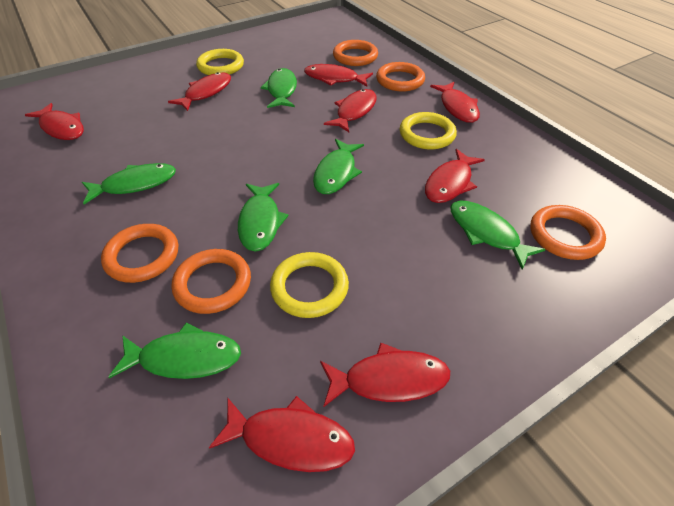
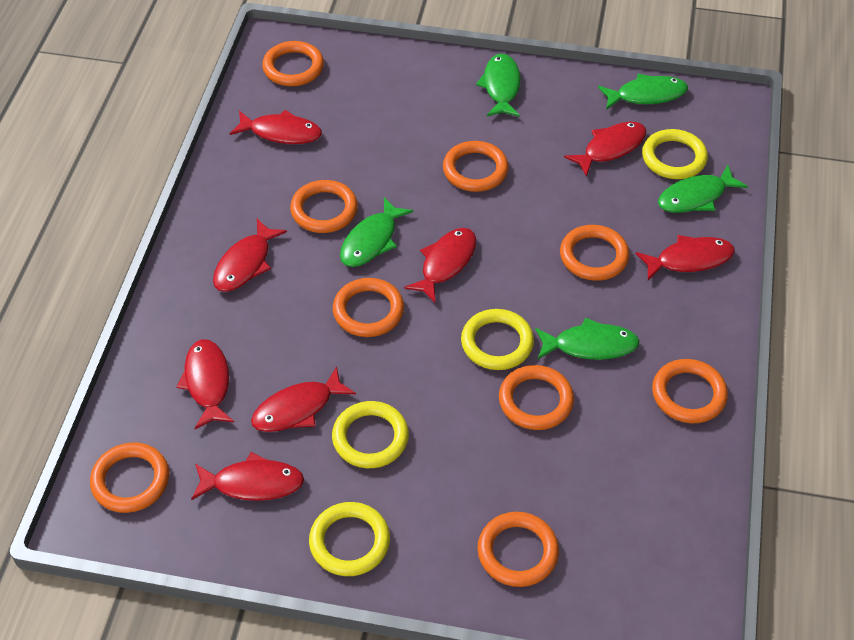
green fish: [82,163,176,204] [109,322,241,379] [238,183,289,252] [261,68,297,108] [313,139,364,194] [450,201,546,270] = 6 -> [340,197,413,267] [476,53,521,117] [535,317,640,360] [598,74,688,110] [658,165,748,213] = 5
orange ring: [101,224,178,283] [171,249,251,314] [333,40,378,66] [376,62,425,92] [530,205,606,260] = 5 -> [90,442,169,513] [262,41,324,86] [290,180,358,233] [333,278,404,337] [443,141,509,192] [477,512,559,587] [499,365,574,430] [560,225,630,281] [652,359,728,423] = 9
yellow ring: [196,49,244,75] [270,252,349,318] [400,112,457,149] = 3 -> [309,502,390,576] [332,401,409,468] [461,309,534,370] [642,129,708,179] = 4

